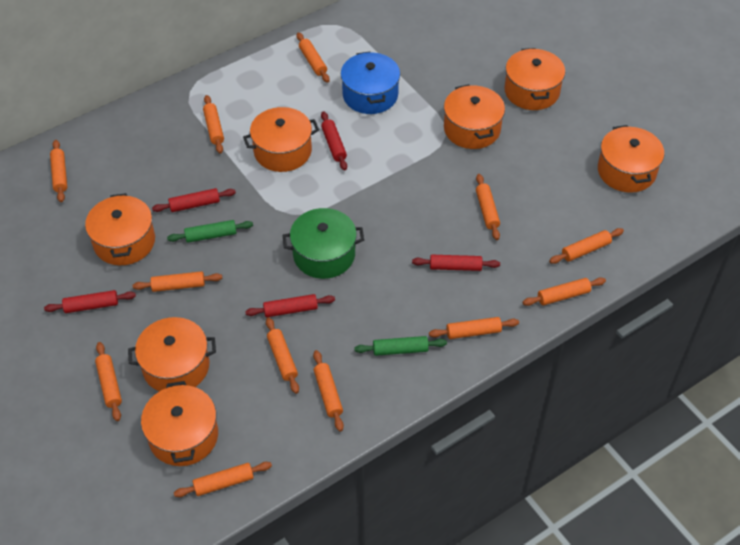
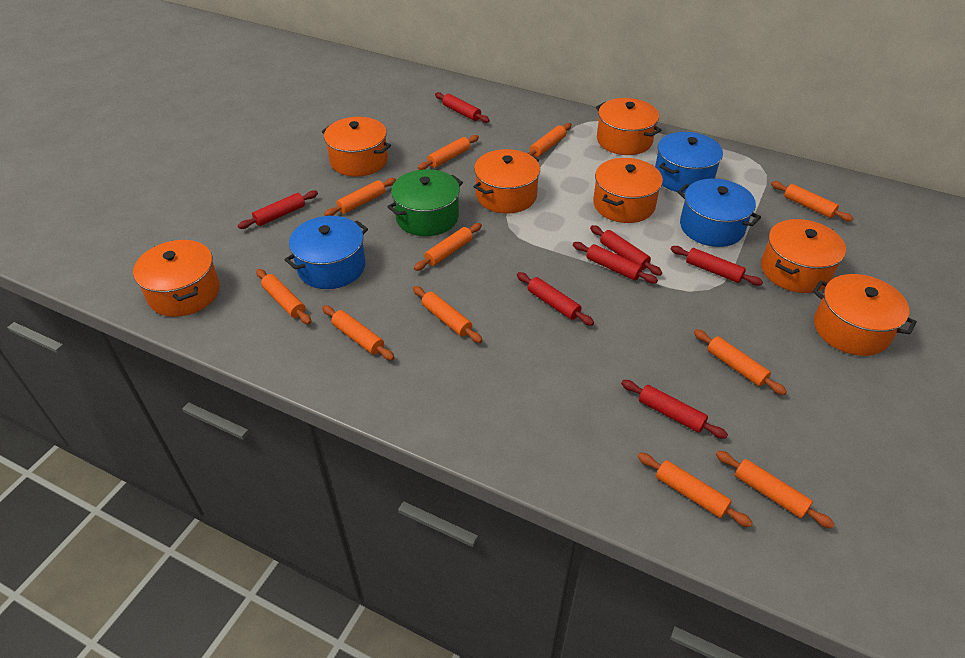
blue pot: [341,52,400,114] = 1 -> [285,216,368,289] [655,132,723,193] [678,179,761,247] = 3
green rolling pin: [167,220,253,243] [354,336,447,356] = 2 -> none = 0
orange rolling pin: [50,140,67,202] [95,342,122,421] [133,271,222,292] [174,462,272,497] [203,95,224,154] [266,317,299,394] [297,33,330,83] [313,350,344,432] [429,317,519,339] [476,174,500,240] [523,277,606,306] [549,228,624,264] = 12 -> [256,269,311,325] [322,305,395,360] [324,178,396,216] [413,286,483,343] [414,223,482,271] [418,135,479,170] [528,123,572,157] [638,453,753,527] [694,329,787,395] [716,450,834,529] [771,181,854,222] = 11
red rolling pin: [44,290,136,313] [152,188,236,212] [245,294,335,317] [321,111,347,171] [412,255,500,271] = 5 -> [238,190,318,229] [435,92,490,123] [517,272,594,326] [573,242,658,284] [590,225,662,276] [621,380,728,439] [670,246,763,286] = 7

